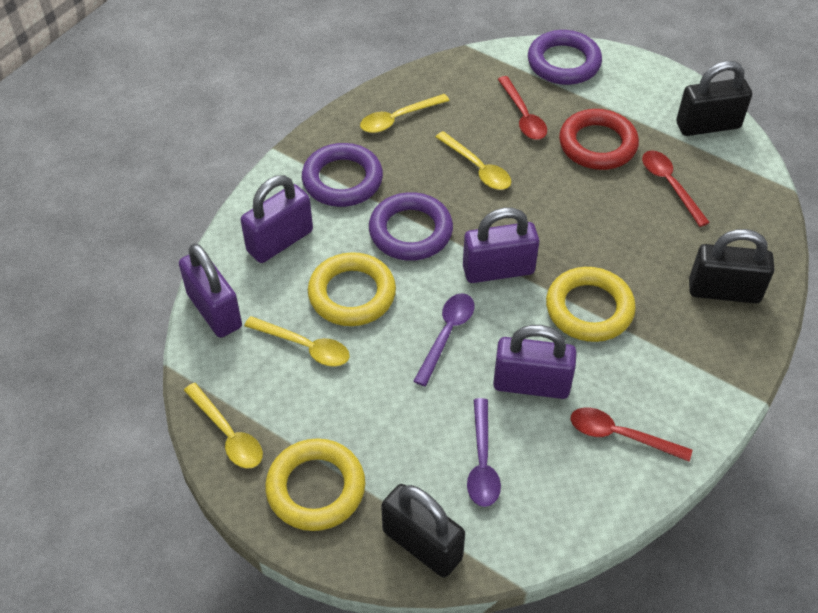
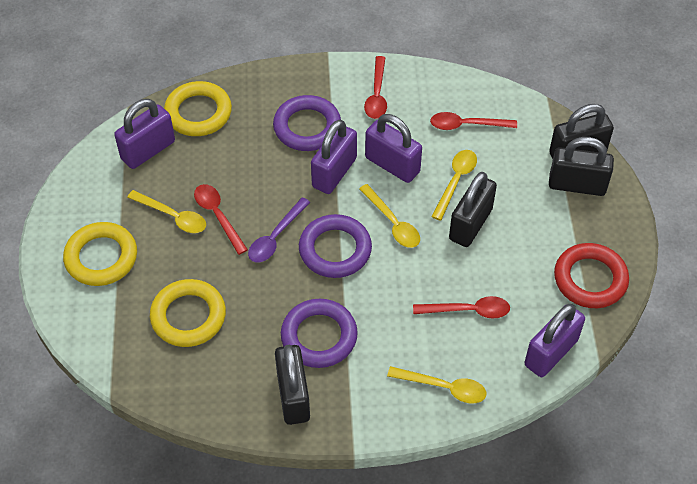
black padlock: [381,484,465,578] [676,61,752,136] [689,229,774,304] = 3 -> [275,345,310,425] [449,172,497,247] [549,104,614,159] [549,137,614,196] = 4
purple spoon: [413,293,475,386] [467,398,501,507] = 2 -> [248,197,310,262] = 1
red spoon: [498,76,547,140] [571,408,692,462] [642,150,710,227] = 3 -> [194,184,248,255] [364,56,387,119] [413,296,510,318] [430,112,517,130] = 4

